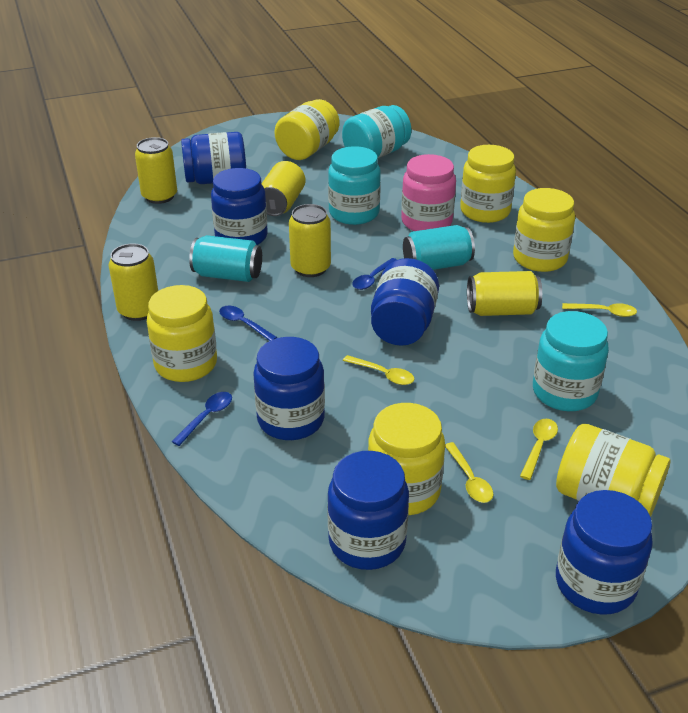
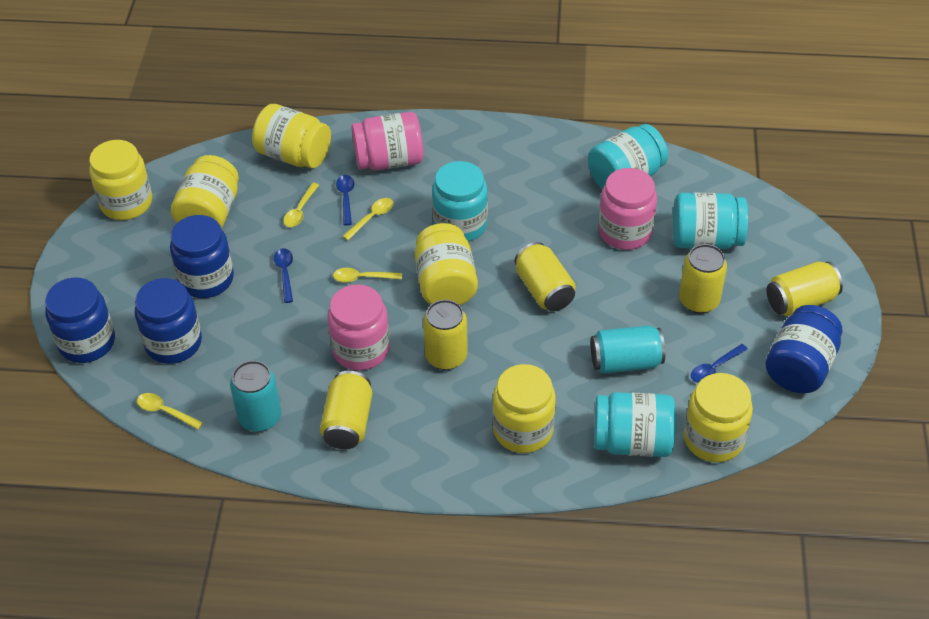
blue jar: [181,132,246,184] [211,168,268,245] [253,337,325,440] [327,451,409,570] [371,258,439,346] [556,490,653,615] = 6 -> [45,277,115,363] [135,278,202,364] [170,215,234,298] [766,305,842,393] = 4
pink jar: [401,154,456,231] = 1 -> [327,284,390,370] [352,112,424,170] [598,168,657,250] = 3
turquoise jar: [328,146,381,225] [342,105,411,158] [533,311,609,411] = 3 -> [432,161,488,242] [588,124,668,190] [594,392,676,457] [673,192,748,249] = 4

